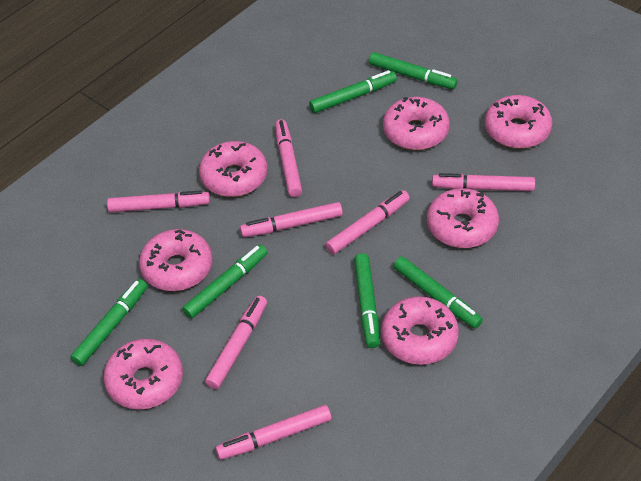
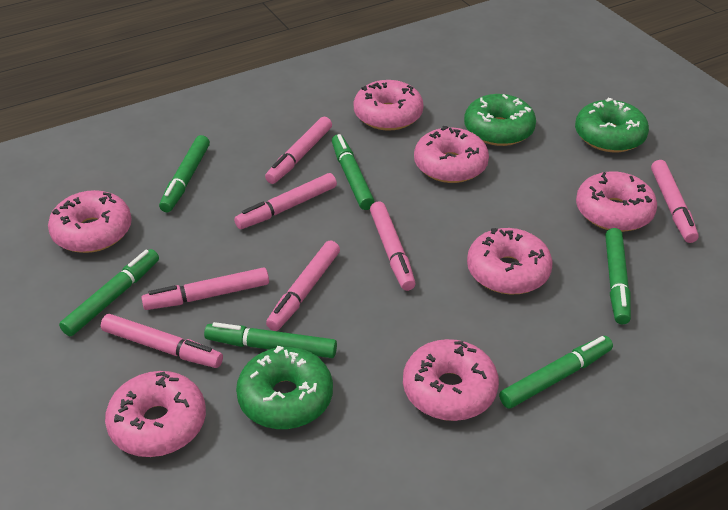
green donut: none = 0 -> [236,346,333,429] [464,94,536,146] [575,98,649,152] = 3

